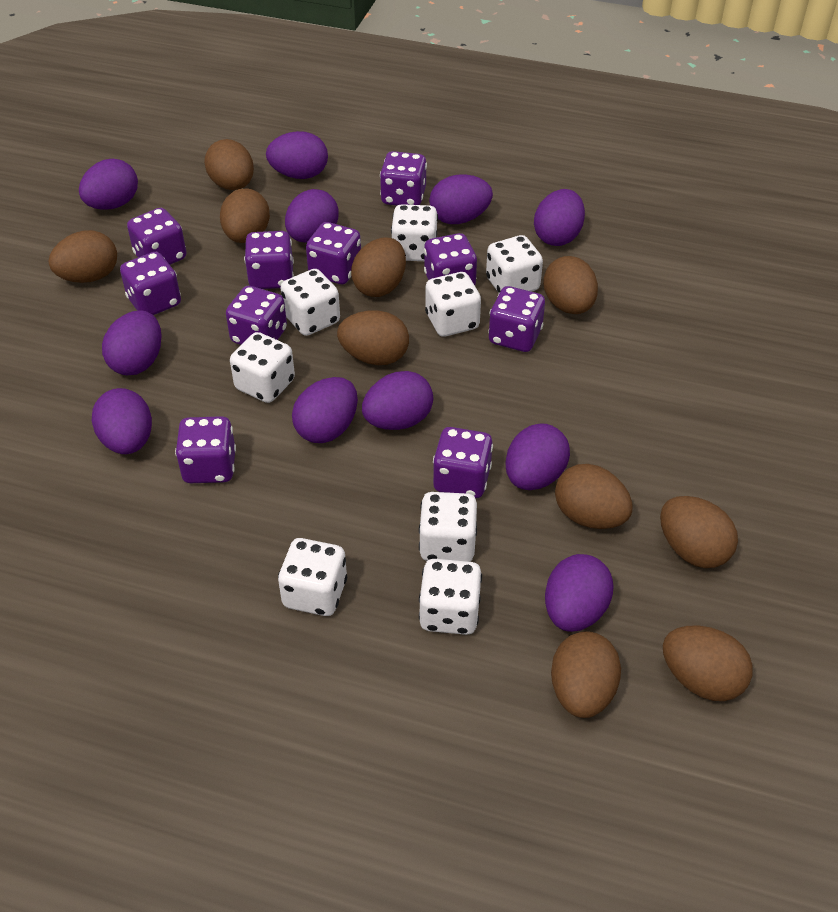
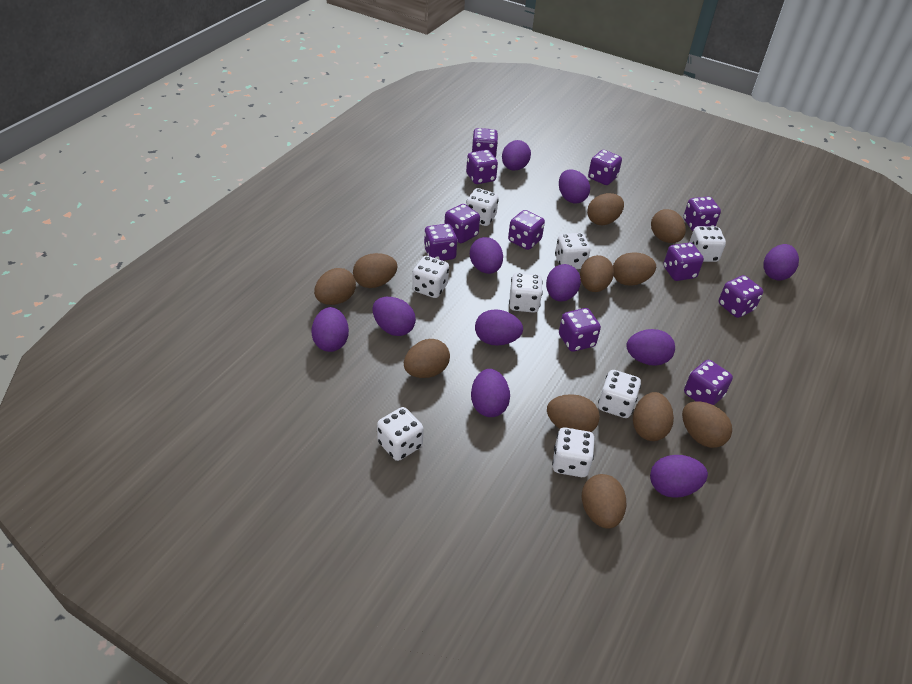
brown egg: [48,230,117,283] [204,139,254,190] [220,188,270,243] [337,310,409,365] [351,237,406,297] [543,256,598,314] [551,631,621,718] [555,464,632,529] [660,496,738,568] [663,626,753,701] = 10 -> [314,268,356,305] [353,253,398,288] [404,339,450,378] [547,394,600,432] [580,255,614,292] [581,474,626,529] [587,193,624,226] [613,252,656,286] [633,392,674,441] [651,209,686,243] [682,401,732,448] = 11
purple dice: [120,252,181,315] [127,208,186,265] [175,416,236,483] [226,286,287,345] [244,231,294,289] [306,222,361,284] [380,151,427,206] [424,233,477,285] [433,427,493,498] [488,286,545,352] = 10 -> [424,224,458,261] [444,204,480,243] [466,150,498,184] [472,128,498,158] [508,210,545,250] [559,308,601,352] [588,150,622,185] [663,243,704,281] [683,196,721,231] [684,360,733,405] [718,275,763,318] = 11

